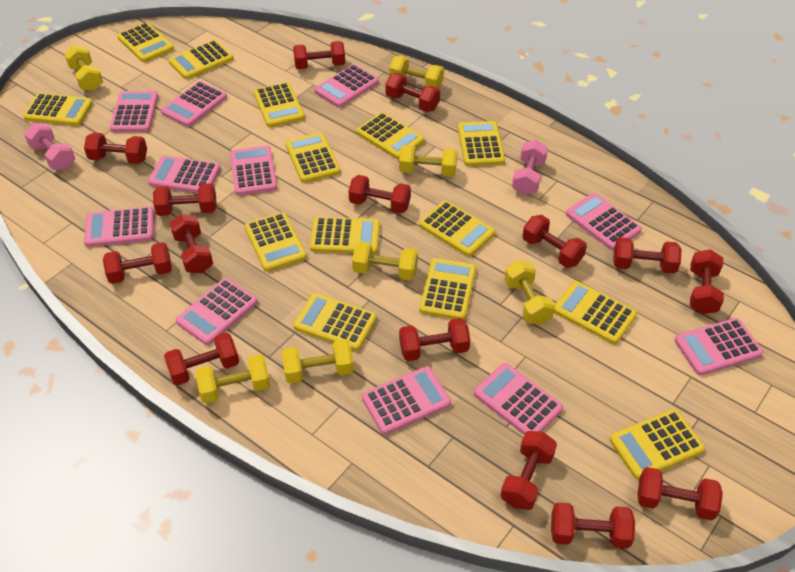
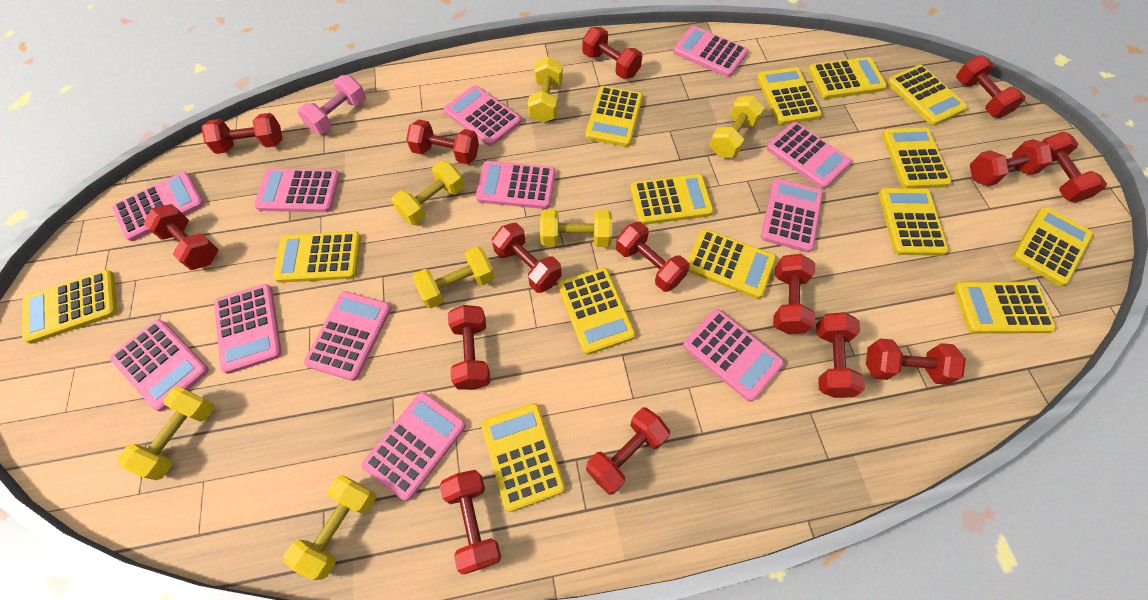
pink calculator: [84,206,154,247] [110,91,158,132] [148,155,221,193] [161,81,227,127] [175,278,258,345] [230,146,277,195] [314,64,379,108] [362,366,451,435] [474,363,563,435] [566,193,642,250] [674,318,763,376] = 11 -> [110,319,209,412] [112,172,204,241] [214,284,282,374] [254,168,340,212] [304,291,391,381] [361,392,466,501] [444,85,521,146] [476,161,555,209] [673,26,748,77] [683,309,784,402] [761,178,823,252] [766,122,852,189] = 12
pink dumbbell: [24,123,75,170] [512,140,548,195] = 2 -> [298,75,366,134] = 1

